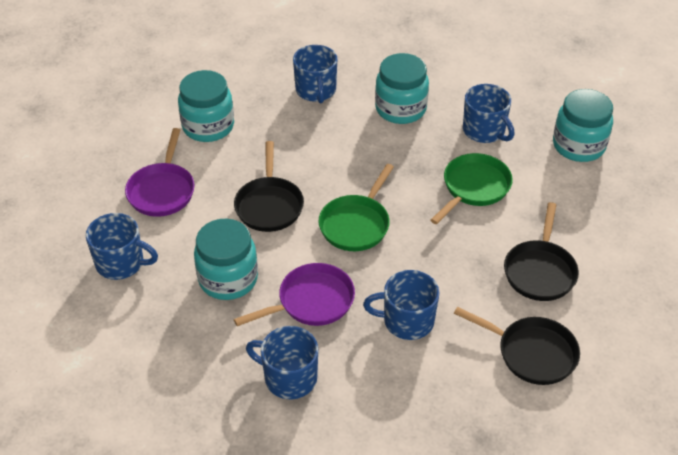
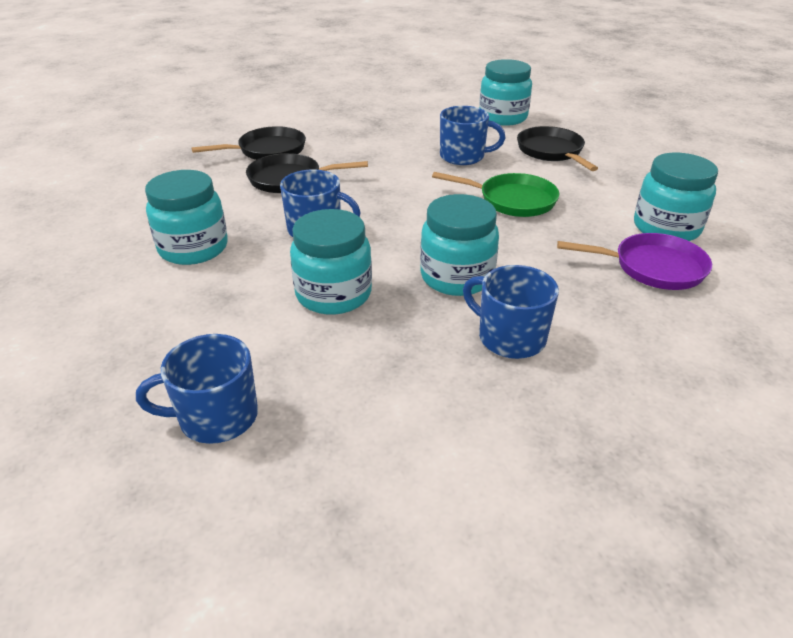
blue mug: [86,213,158,280] [246,326,318,399] [293,45,337,104] [363,270,440,340] [463,84,514,143] = 5 -> [136,334,258,444] [280,169,361,237] [440,106,505,165] [463,265,559,359] = 4
green pan: [319,164,394,251] [430,153,513,224] = 2 -> [432,172,559,217] = 1
purple pan: [125,128,195,217] [234,263,355,326] = 2 -> [557,233,712,290] = 1
turquoise jar: [178,70,234,142] [194,219,258,300] [375,53,429,124] [553,89,613,162] = 4 -> [145,170,228,265] [290,209,372,315] [420,194,499,296] [479,59,532,126] [634,152,718,241] = 5

